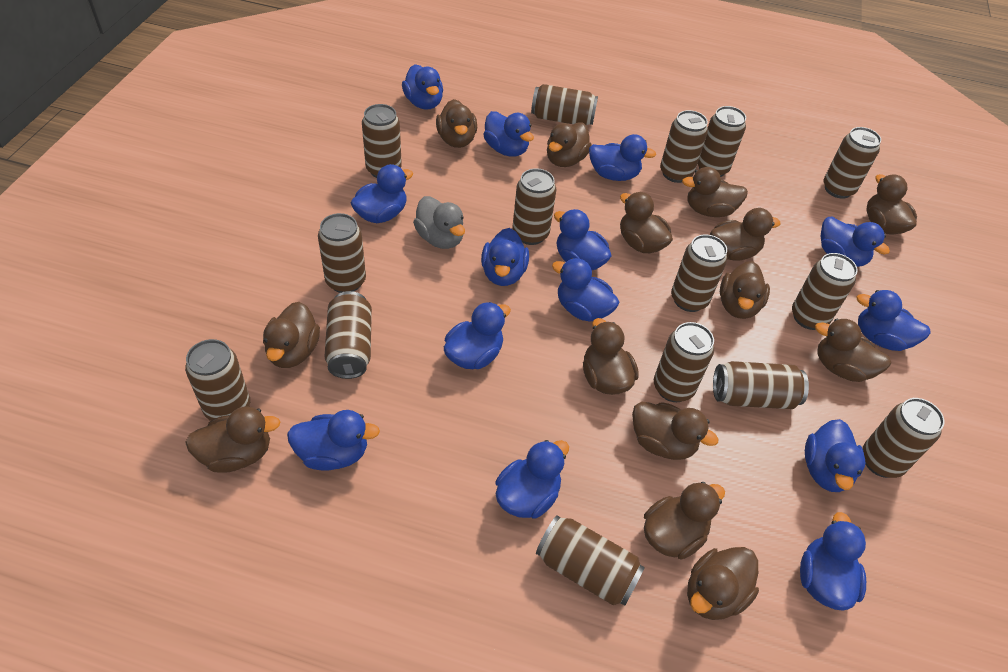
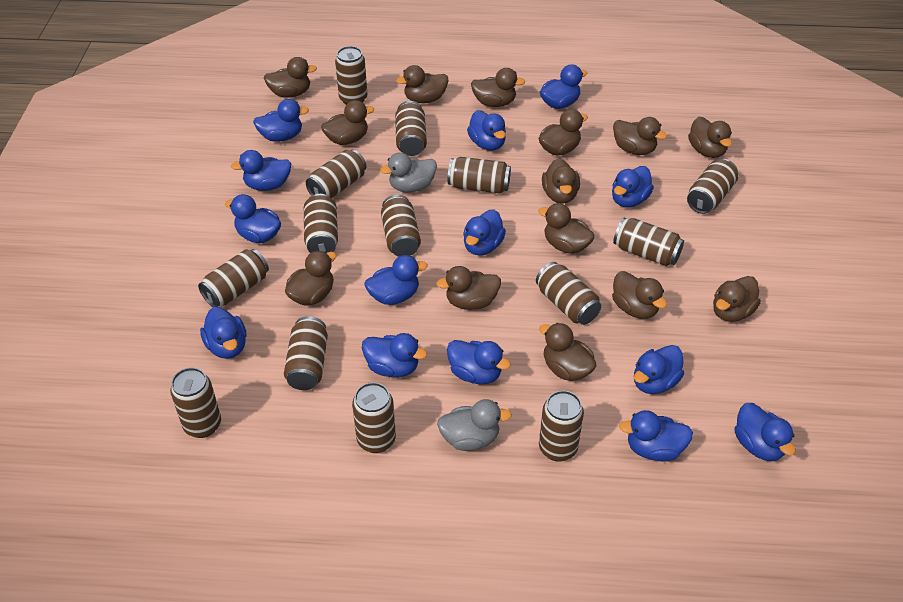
brown can: [185,339,250,421] [318,213,366,293] [324,291,372,379] [362,104,402,178] [512,168,556,245] [531,84,598,125] [536,515,645,605] [654,322,714,402] [660,110,708,183] [671,235,727,312] [698,106,746,177] [713,361,809,409] [792,253,858,330] [823,127,881,199] [862,398,945,478] = 15 -> [170,367,221,438] [198,249,269,307] [284,316,328,390] [304,194,338,253] [306,150,366,199] [335,46,367,105] [352,382,396,453] [381,195,421,257] [395,101,427,156] [448,157,511,194] [536,262,601,325] [539,390,584,462] [613,218,684,266] [687,159,738,214] = 14
grey duck: [413,196,465,249] = 1 -> [380,152,437,193] [437,399,512,451] = 2

